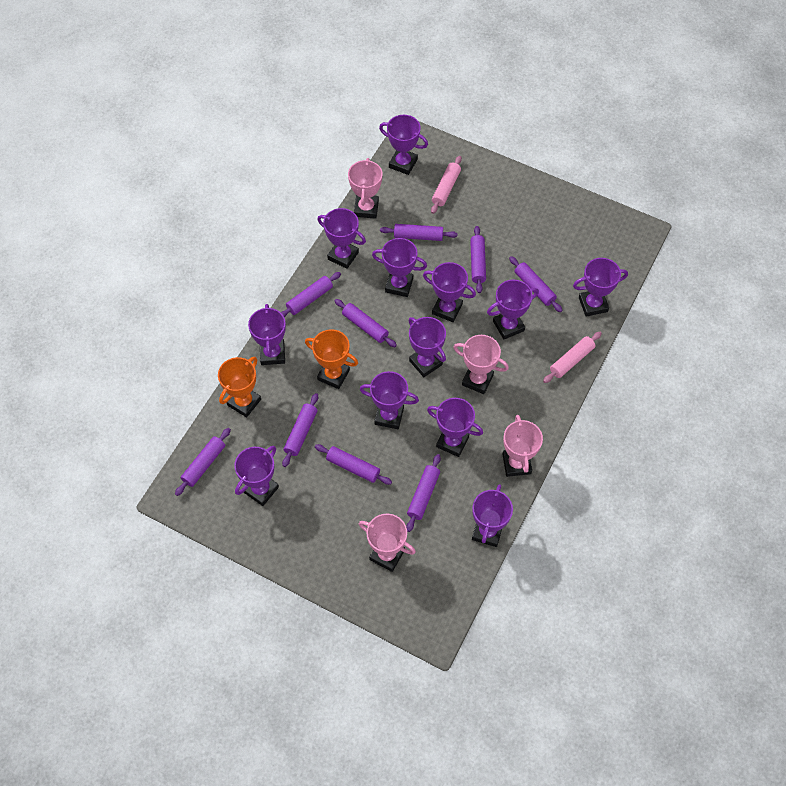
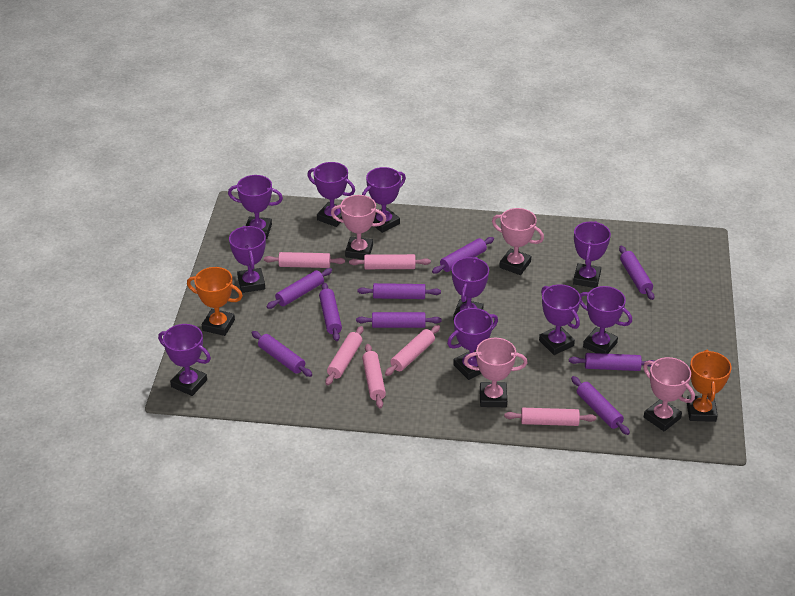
pink rolling pin: [431,156,462,214] [543,332,602,383] = 2 -> [264,252,345,268] [325,326,364,385] [349,254,431,269] [362,344,386,409] [385,325,440,376] [504,408,596,426] = 6
purple trophy: [234,446,279,506] [248,304,286,365] [317,208,366,269] [360,371,419,429] [372,238,427,297] [379,115,428,175] [408,317,446,377] [423,262,476,322] [427,398,483,457] [472,484,513,547] [487,279,539,339] [573,258,628,317] = 12 -> [158,324,211,396] [228,175,283,239] [229,226,266,293] [307,162,355,227] [362,167,406,233] [447,308,498,380] [452,257,489,321] [539,284,581,355] [573,221,611,288] [580,286,632,354] = 10

